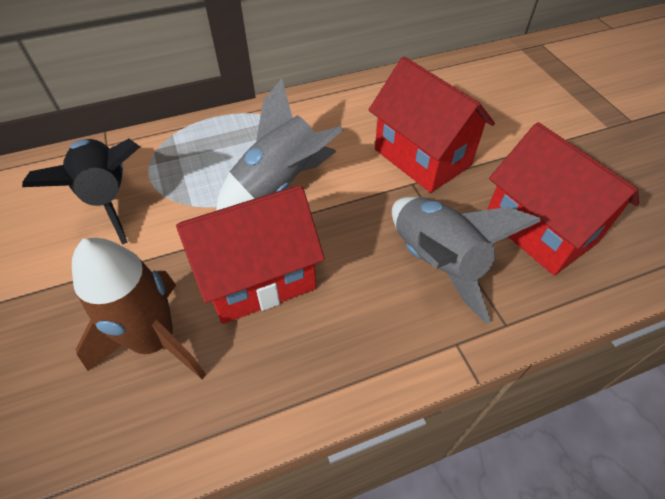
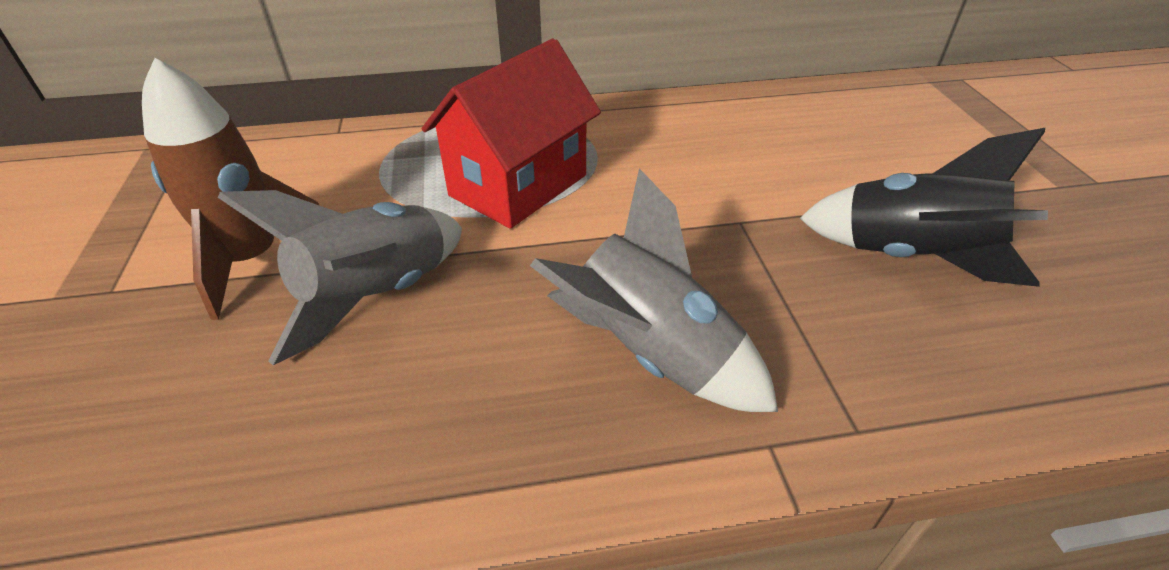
red house: [176,185,325,324] [369,57,495,193] [487,122,639,275] = 3 -> [422,38,601,229] = 1

